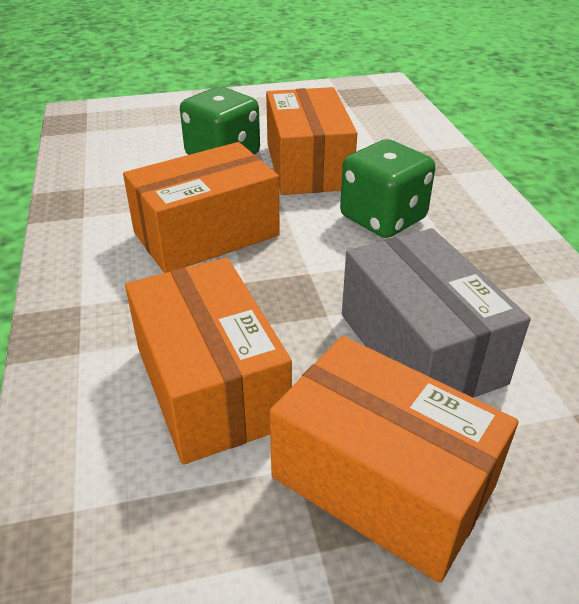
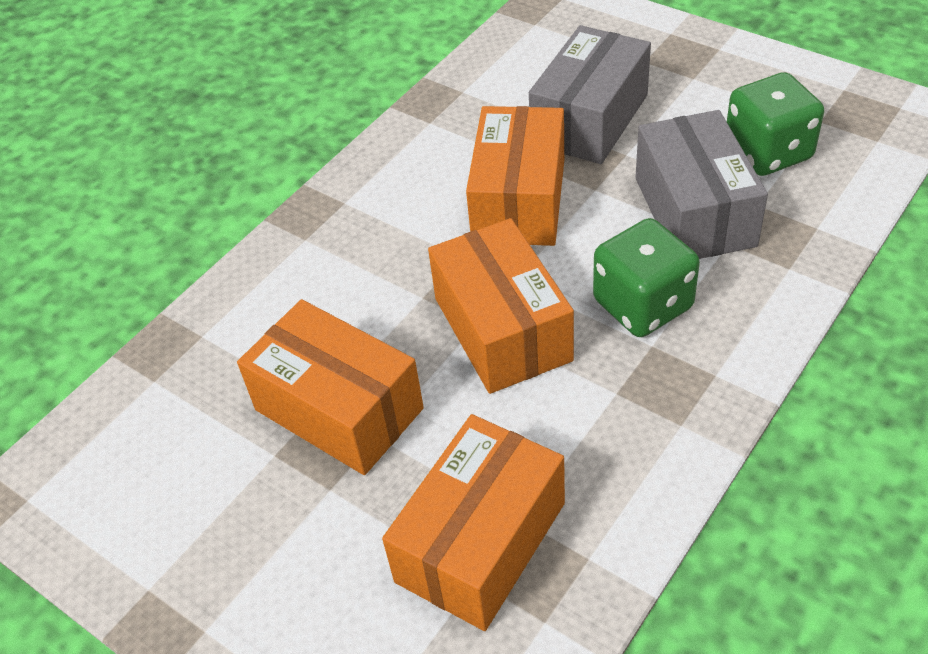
grey box: [342,228,531,398] = 1 -> [529,25,651,164] [635,110,768,259] = 2

